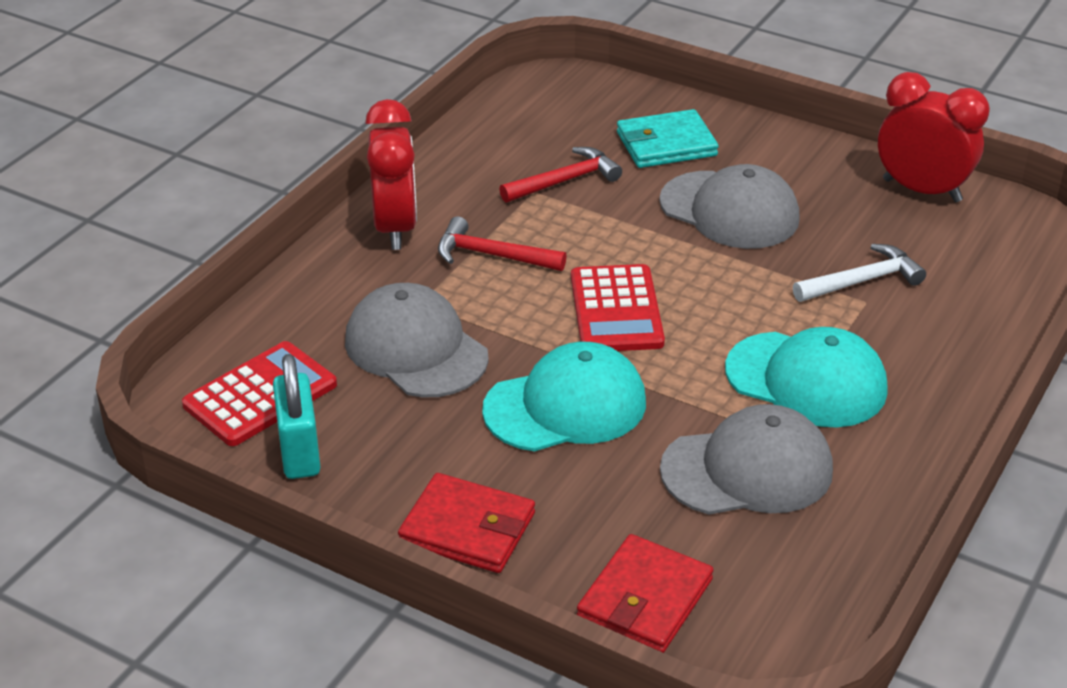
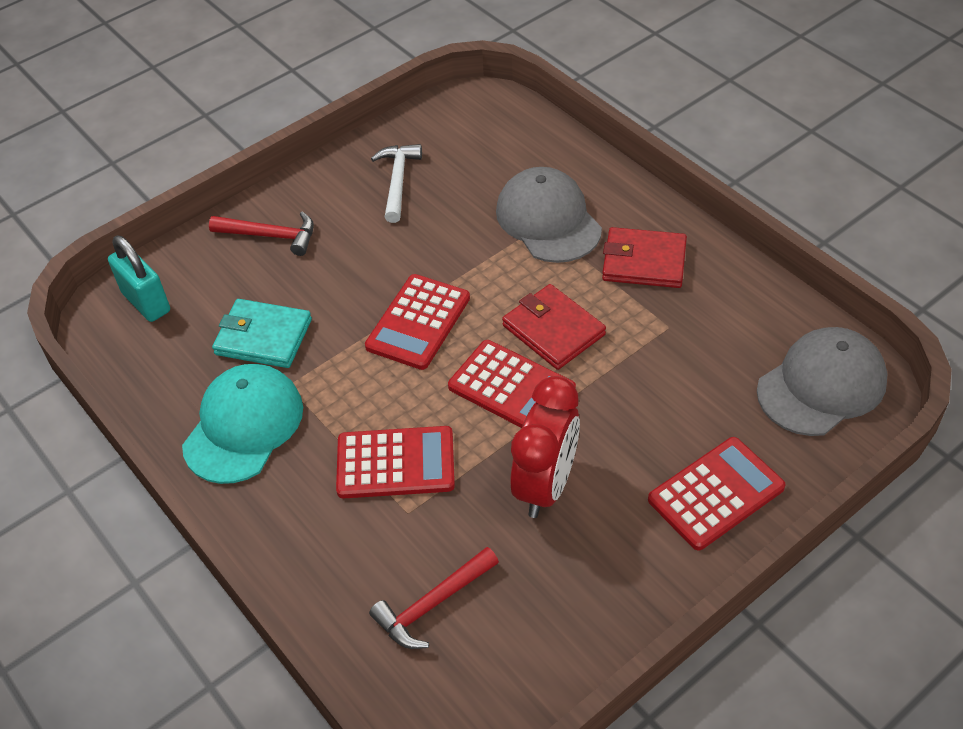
grey cap: [345,283,489,398] [659,164,800,249] [660,404,833,515] = 3 -> [496,167,602,263] [757,327,888,436] = 2
red calculator: [182,341,337,446] [571,264,665,351] = 2 -> [336,426,455,499] [365,274,470,370] [448,340,576,428] [648,437,786,550] = 4
red clock: [365,99,417,250] [878,72,990,202] = 2 -> [511,376,580,518] = 1
turquoise cap: [482,342,646,451] [725,327,887,428] = 2 -> [182,364,303,484] = 1

